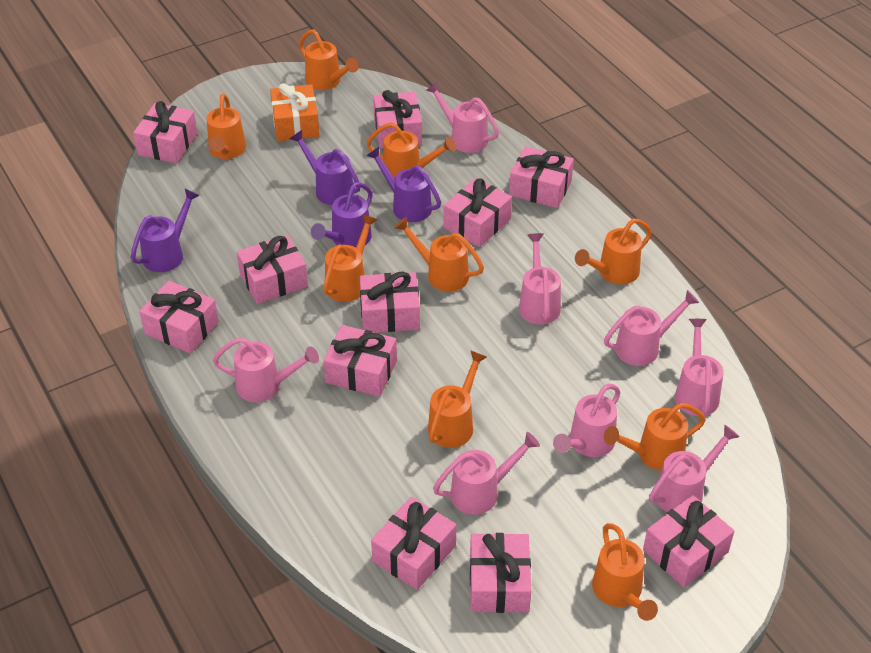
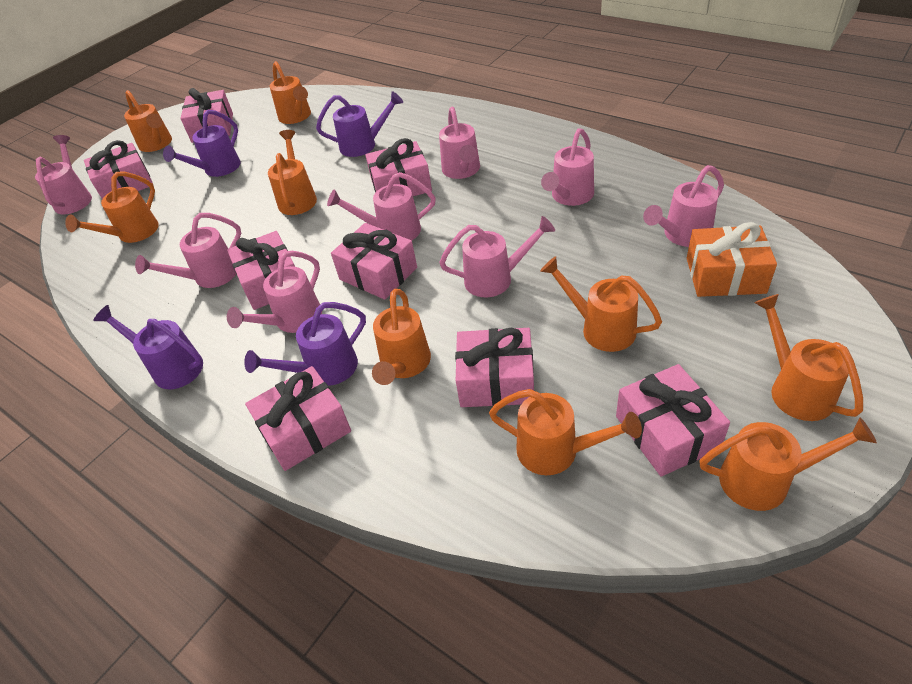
pink gift: [133,101,197,163] [139,281,219,354] [237,235,308,304] [323,325,397,397] [360,271,420,332] [371,497,456,590] [373,90,422,148] [444,178,512,247] [470,533,531,613] [509,146,574,208] [643,495,734,587] = 11 -> [84,140,153,199] [180,88,233,143] [227,231,295,310] [245,366,351,471] [331,223,417,300] [365,138,432,196] [455,328,534,407] [616,364,730,477] = 8

